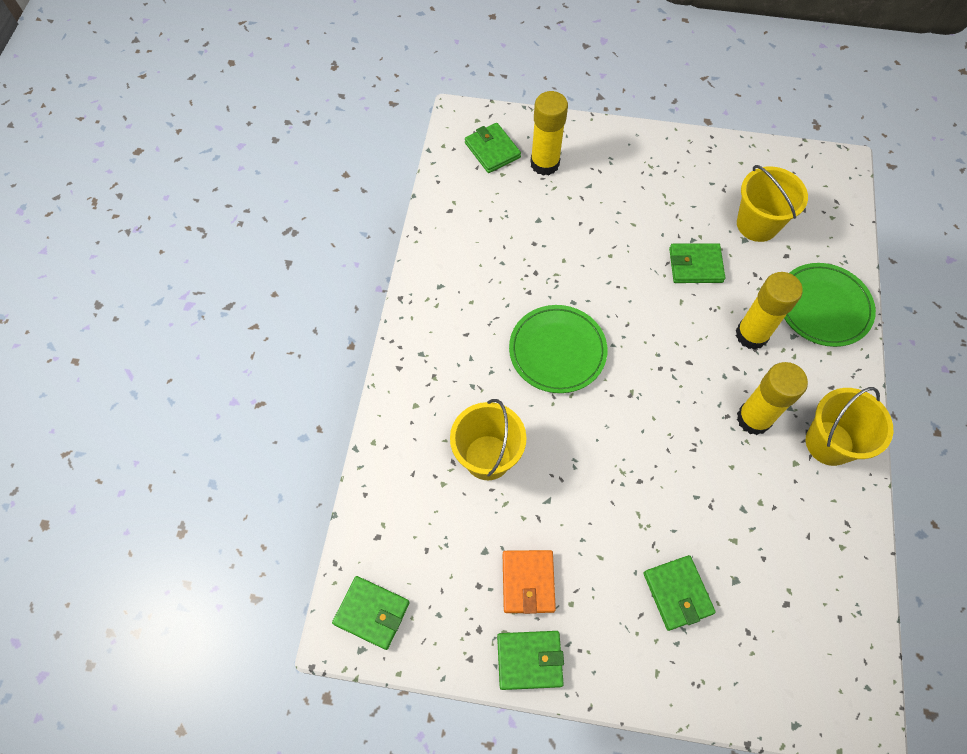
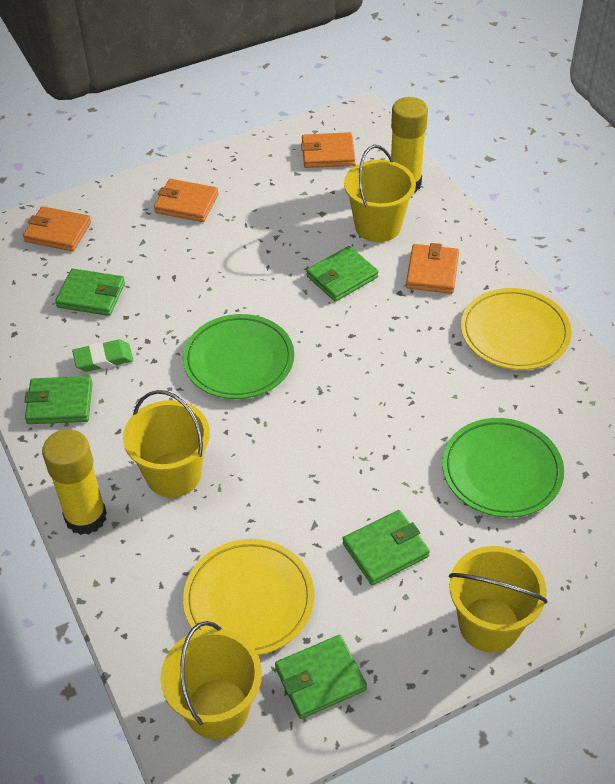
green eraser: none = 0 -> [72,340,133,372] = 1
orange wallet: [503,550,556,614] = 1 -> [23,206,91,251] [154,179,218,222] [301,132,355,168] [406,243,459,294] = 4
yellow bucket: [450,399,527,480] [737,165,808,242] [806,387,893,466] = 3 -> [123,390,210,498] [161,621,262,739] [344,145,416,242] [449,546,547,653] = 4
yellow glue stick: [530,91,568,176] [736,272,803,350] [737,362,808,435] = 3 -> [42,429,107,535] [391,97,428,192] = 2
yellow plate: none = 0 -> [183,539,315,655] [461,288,572,370] = 2

